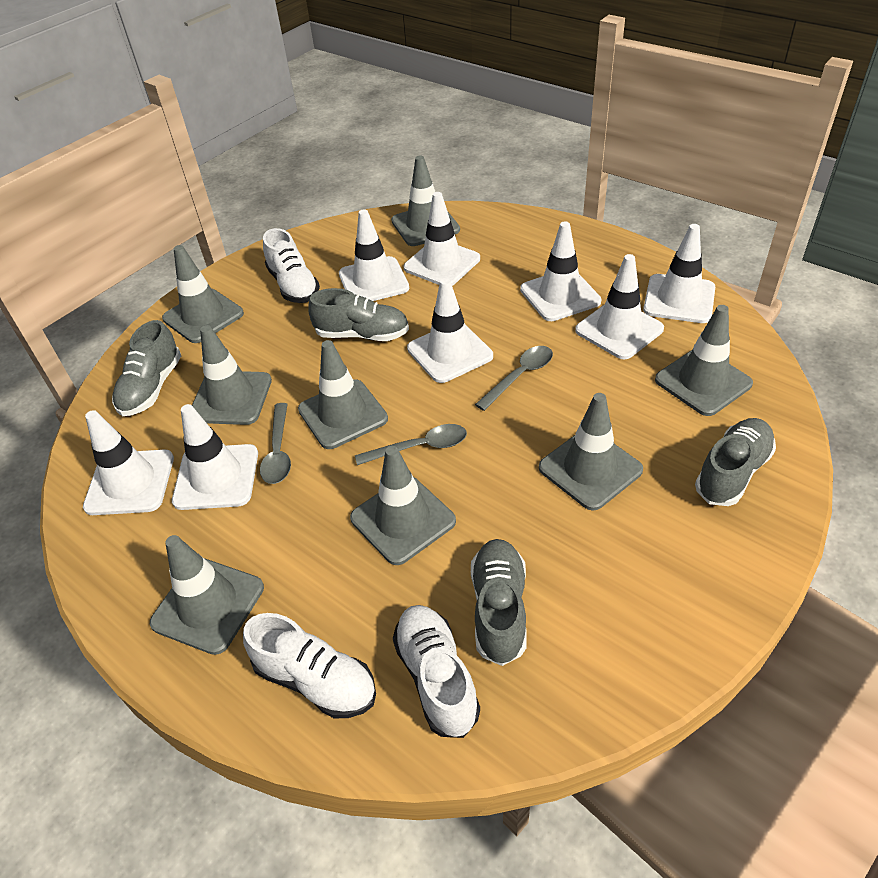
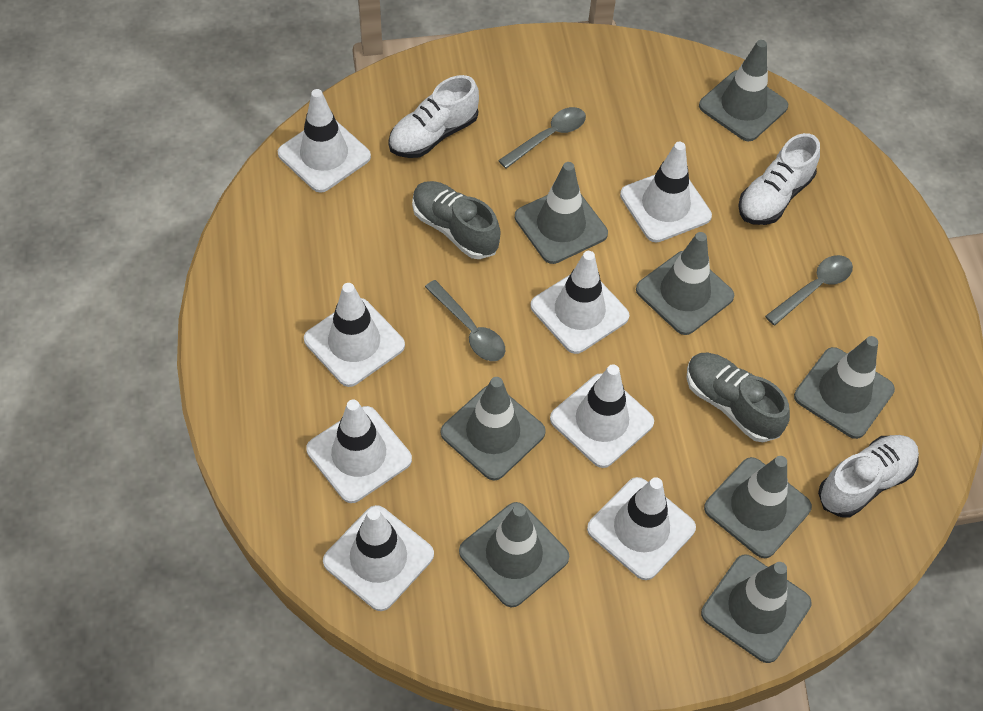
grey shoe: [112,320,181,416] [308,288,409,341] [471,539,527,666] [695,418,776,506] = 4 -> [412,181,500,259] [687,352,790,442] = 2

